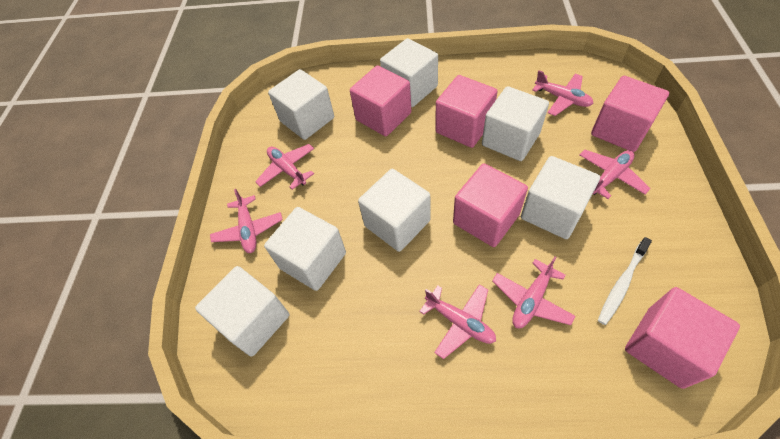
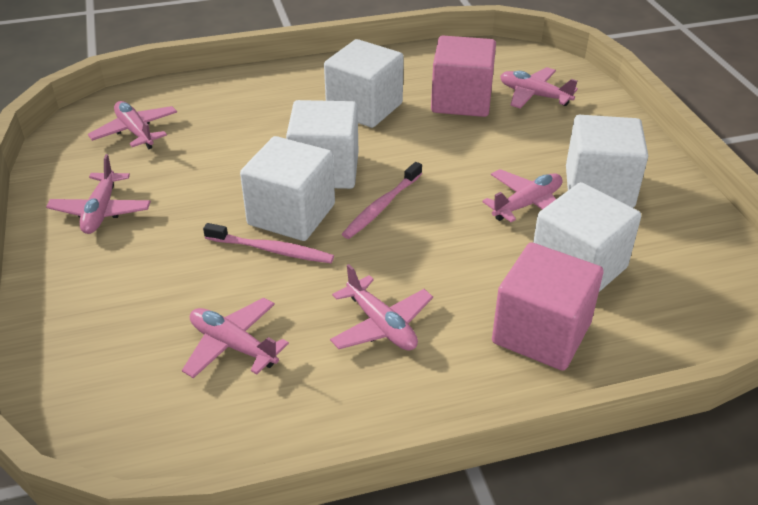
pink cube: [350,65,411,137] [435,75,498,148] [453,163,528,247] [591,76,669,152] [625,287,740,389] = 5 -> [431,36,496,117] [492,242,603,371] = 2
pink toothbrush: none = 0 -> [203,223,334,263] [342,162,422,239] = 2
white cube: [195,266,289,357] [264,207,346,291] [268,69,334,140] [358,169,431,252] [380,38,438,107] [482,86,549,161] [521,156,600,239] = 7 -> [240,136,335,241] [286,100,358,189] [324,39,404,128] [533,182,641,292] [566,115,648,208] = 5
white toothbrush: [598,237,652,325] = 1 -> none = 0

